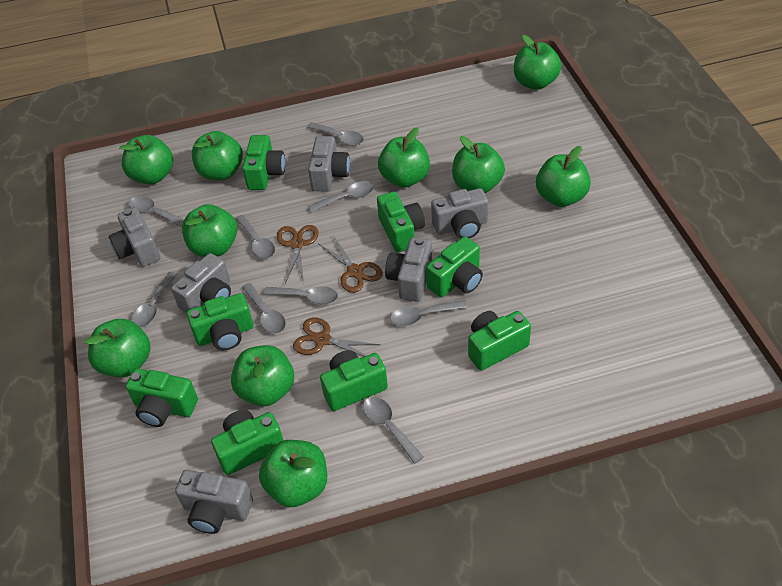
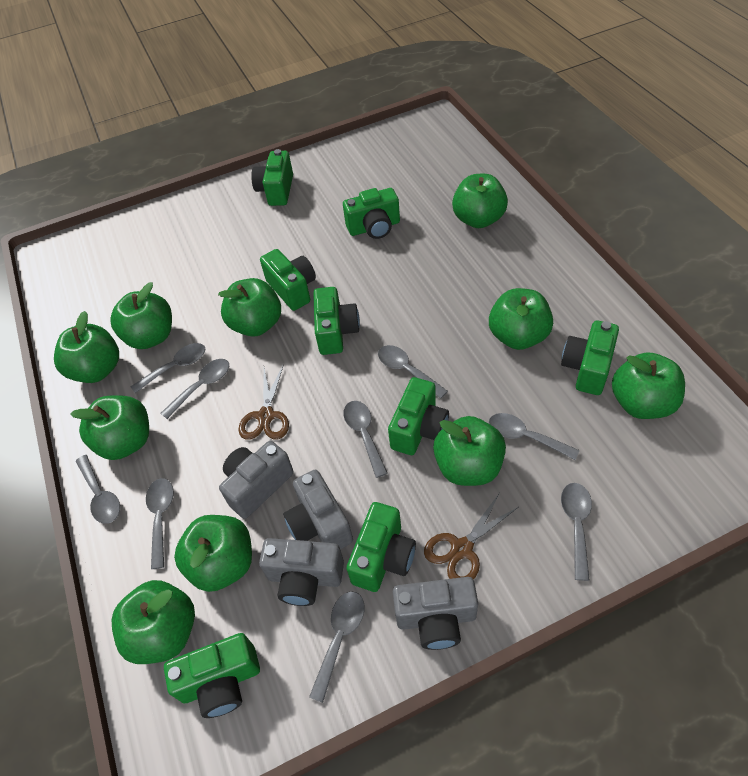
brown scissors: [277,225,318,283] [293,317,381,357] [319,235,383,293] = 3 -> [238,364,289,440] [424,494,518,580] = 2
grey camera: [109,207,160,267] [171,253,231,313] [175,470,253,534] [308,136,350,192] [385,237,432,302] [431,188,488,239] = 6 -> [219,441,294,519] [259,538,344,606] [283,470,353,549] [393,577,478,650] = 4

